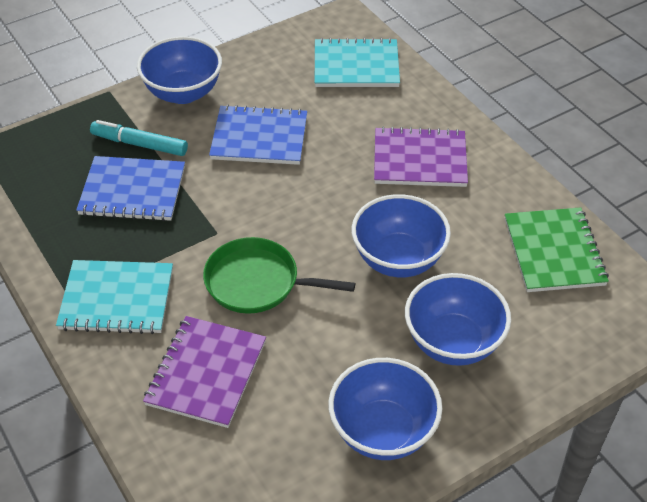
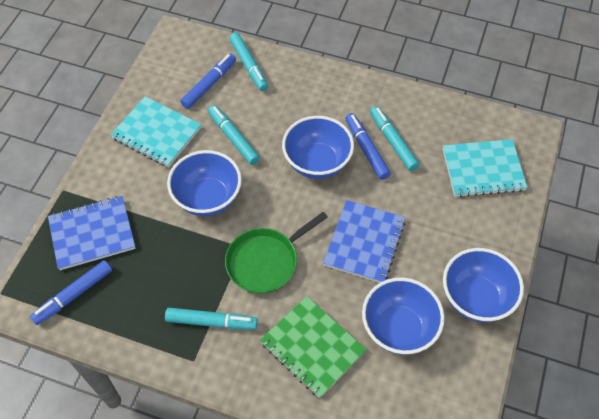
blue marker: none = 0 -> [30,260,112,325] [180,53,236,109] [345,113,390,180] = 3
purple notebook: [143,316,266,428] [374,126,468,187] = 2 -> none = 0
turquoise marker: [90,120,188,156] = 1 -> [165,308,258,330] [208,105,260,165] [229,33,268,91] [370,106,419,171] = 4

